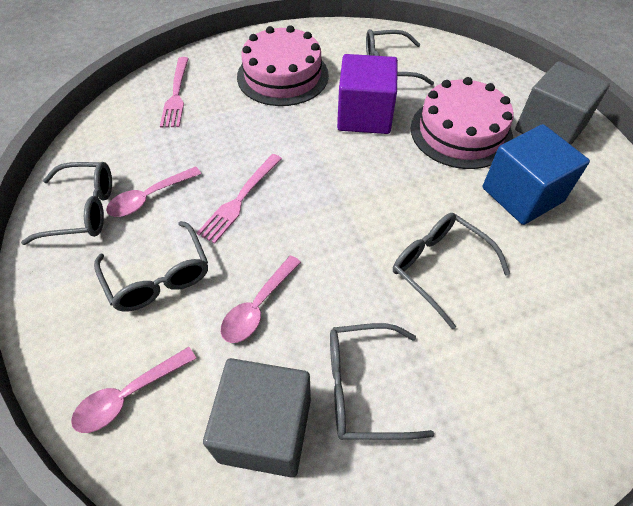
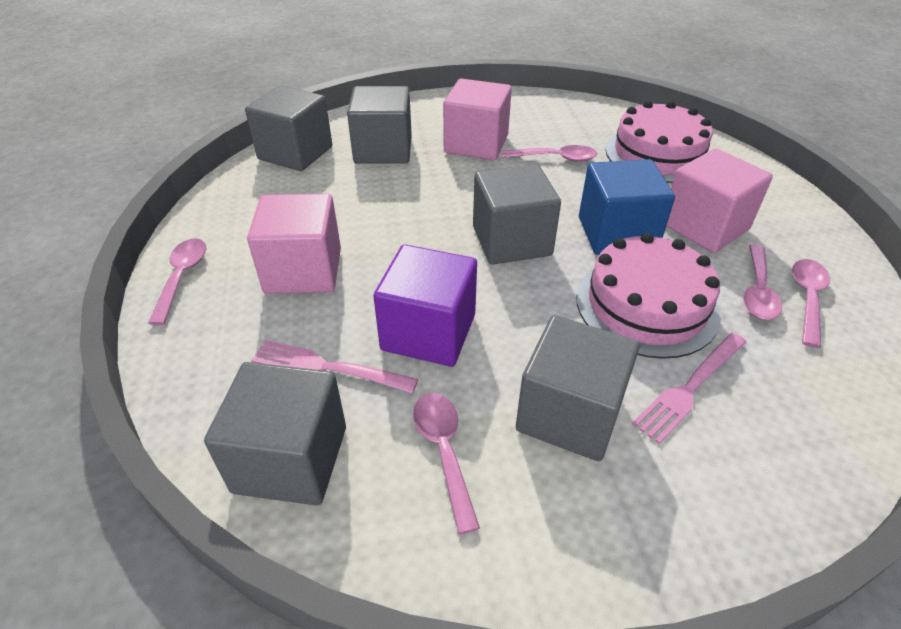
grey cube: [203,358,311,478] [515,61,610,145] = 2 -> [204,362,346,505] [245,85,332,171] [347,86,412,164] [473,164,561,265] [516,315,640,461] = 5
grey glasses: [21,162,112,245] [94,221,208,312] [330,323,434,440] [366,29,434,85] [393,213,510,329] = 5 -> none = 0
pink cube: none = 0 -> [247,194,341,294] [443,79,512,160] [666,148,773,253] = 3
pink spoon: [71,347,197,433] [106,166,201,217] [221,255,301,343] = 3 -> [148,238,206,325] [413,393,480,534] [502,145,597,162] [743,245,782,320] [792,259,830,348] = 5

